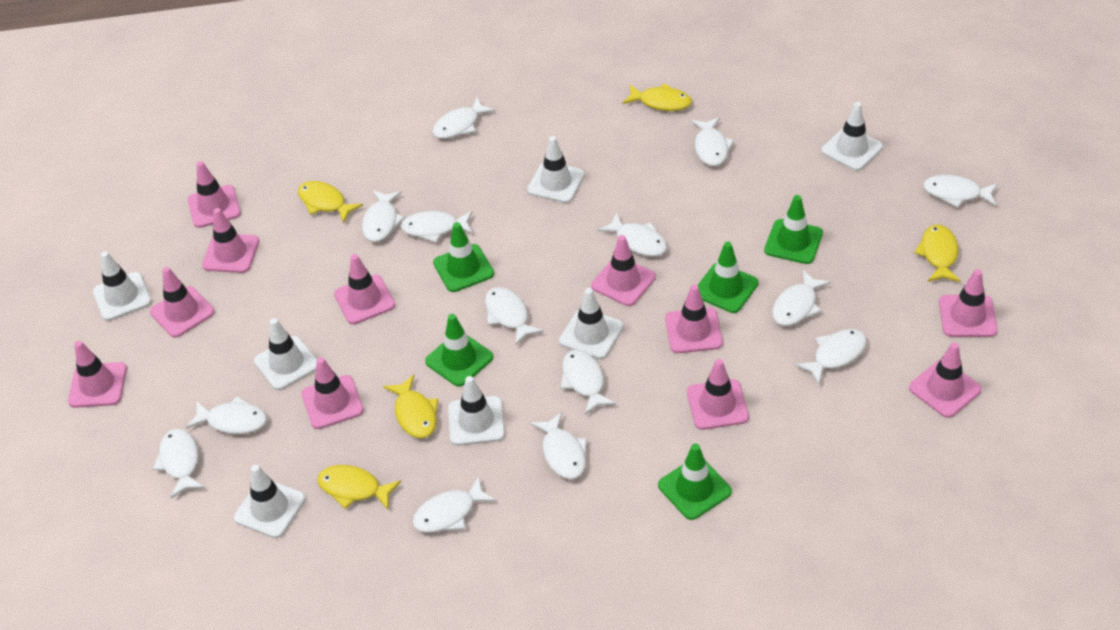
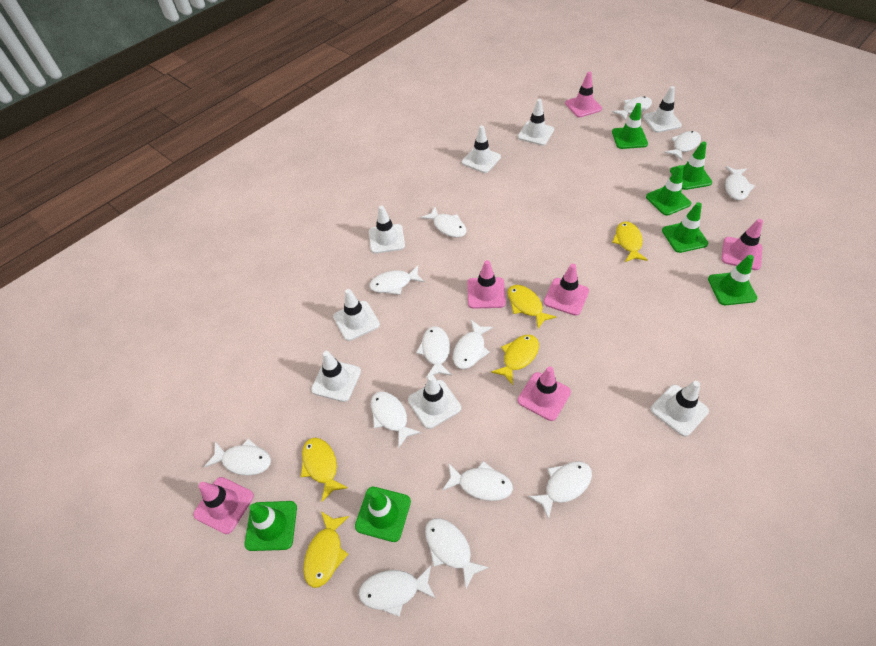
green traffic cone: [425,314,493,387] [433,222,494,292] [658,444,732,520] [697,242,759,313] [764,195,823,264] = 5 -> [244,501,297,551] [355,487,411,542] [612,103,648,149] [646,165,691,216] [662,202,708,253] [670,141,712,190] [708,255,757,305] = 7
pink traffic cone: [68,341,127,408] [150,267,215,338] [188,161,241,228] [202,208,259,273] [301,357,364,429] [334,254,395,324] [591,235,656,306] [665,285,723,353] [687,359,749,430] [909,342,982,418] [939,269,998,337] = 11 -> [193,477,254,534] [467,260,506,309] [518,367,571,421] [544,264,589,316] [565,72,602,117] [721,219,763,270] = 6
white fish: [153,429,205,498] [186,396,267,434] [362,190,405,242] [401,211,473,243] [412,476,496,533] [433,97,495,139] [485,287,544,345] [530,412,587,479] [561,350,617,415] [597,212,667,257] [691,117,734,166] [772,269,831,326] [795,329,867,385] [923,175,998,208] = 14 -> [204,438,271,475] [359,566,436,617] [369,266,425,295] [371,392,421,448] [416,326,452,378] [421,207,467,238] [425,518,489,589] [442,461,513,501] [453,320,493,369] [528,461,592,520] [612,96,652,121] [664,131,701,160] [725,166,755,200] = 13
white traffic cone: [93,251,152,321] [234,465,306,538] [254,318,317,390] [448,376,505,446] [527,136,585,203] [559,288,624,359] [821,102,883,171] = 7 -> [311,351,361,402] [333,289,380,341] [369,205,405,254] [408,375,461,429] [462,125,501,173] [518,99,554,145] [643,86,682,133] [651,381,709,437] = 8

